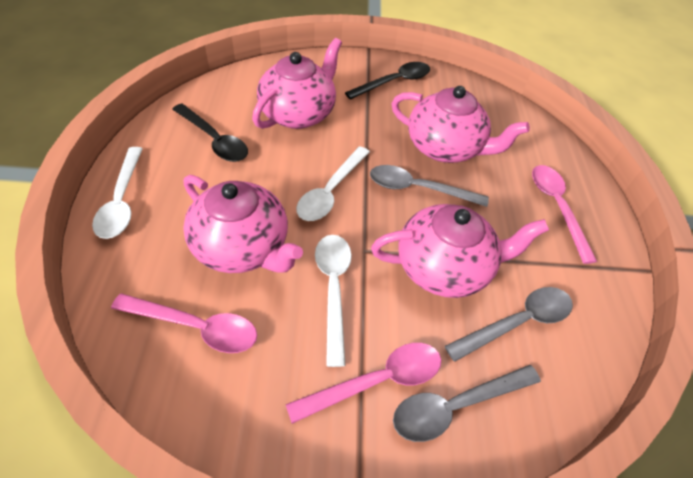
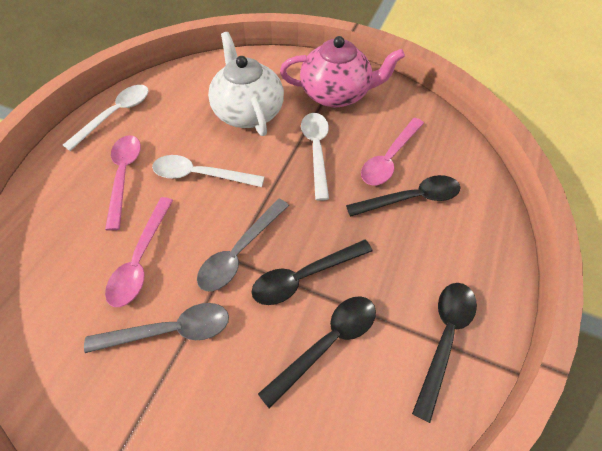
black spoon: [172,104,248,162] [345,62,430,100] = 2 -> [252,239,373,305] [258,296,376,409] [346,175,460,217] [412,283,477,423] = 4
grey spoon: [370,165,489,207] [393,365,541,442] [445,287,573,362] = 3 -> [84,303,229,353] [197,199,289,291] = 2
pink teapot: [183,175,303,273] [252,38,342,129] [371,204,549,298] [391,86,530,163] = 4 -> [280,36,405,107] = 1
white teapot: none = 0 -> [208,32,284,136] = 1

